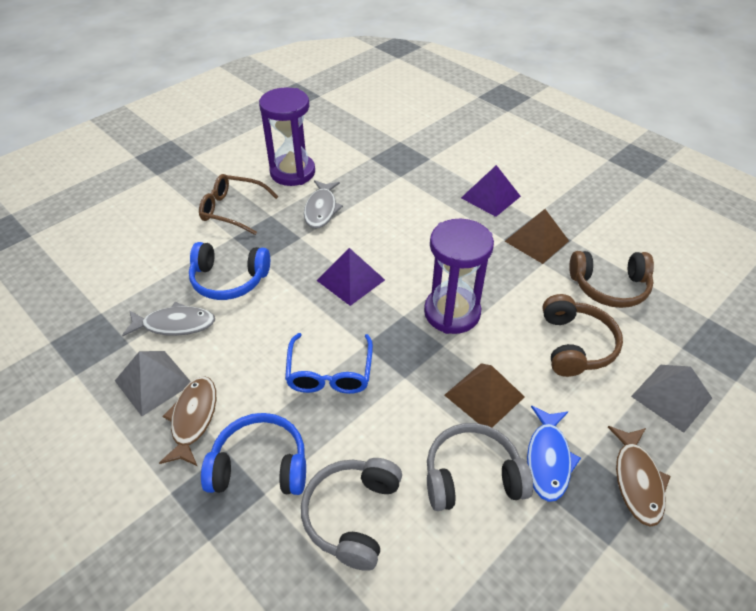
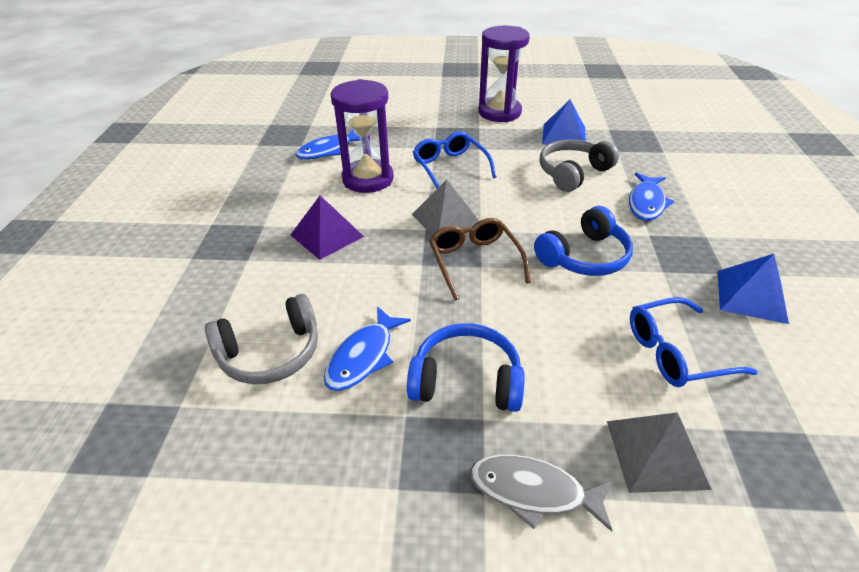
blue fish: [527,406,581,502] = 1 -> [295,129,360,159] [324,306,411,391] [629,173,674,221] = 3
blue glasses: [285,333,373,394] = 1 -> [413,131,497,188] [630,297,758,387] = 2
blue pyramid: none = 0 -> [542,100,586,144] [718,254,789,324] = 2
brown fish: [159,376,216,466] [608,426,671,527] = 2 -> none = 0
brown headphones: [543,294,623,377] [569,251,654,308] = 2 -> none = 0
brown pyramid: [444,363,525,427] [505,209,569,264] = 2 -> none = 0
grey fish: [122,302,215,336] [304,180,343,229] = 2 -> [470,455,614,532] = 1
purple pyramid: [316,248,385,306] [461,165,521,217] = 2 -> [290,196,364,260] = 1

